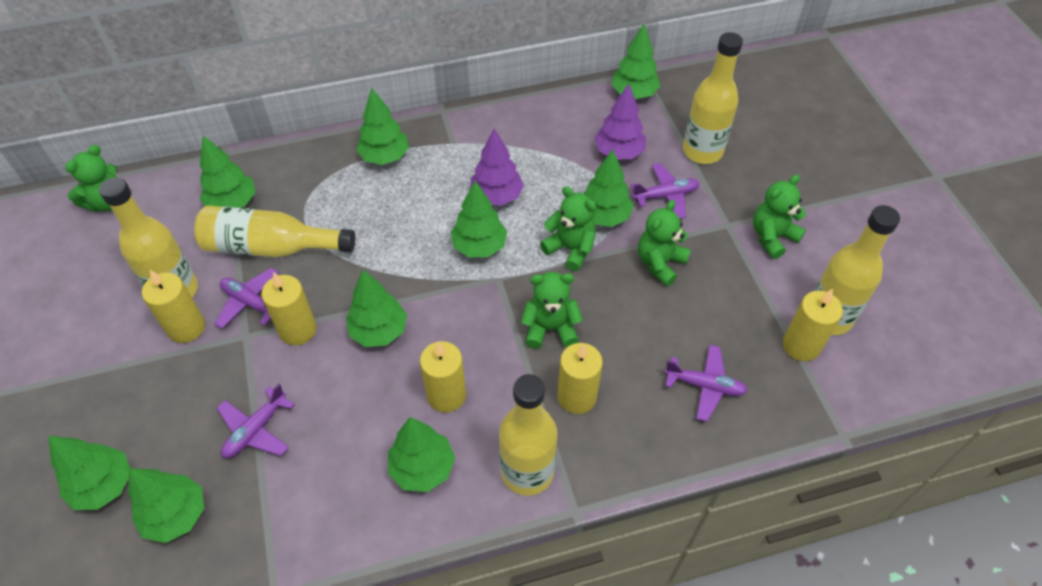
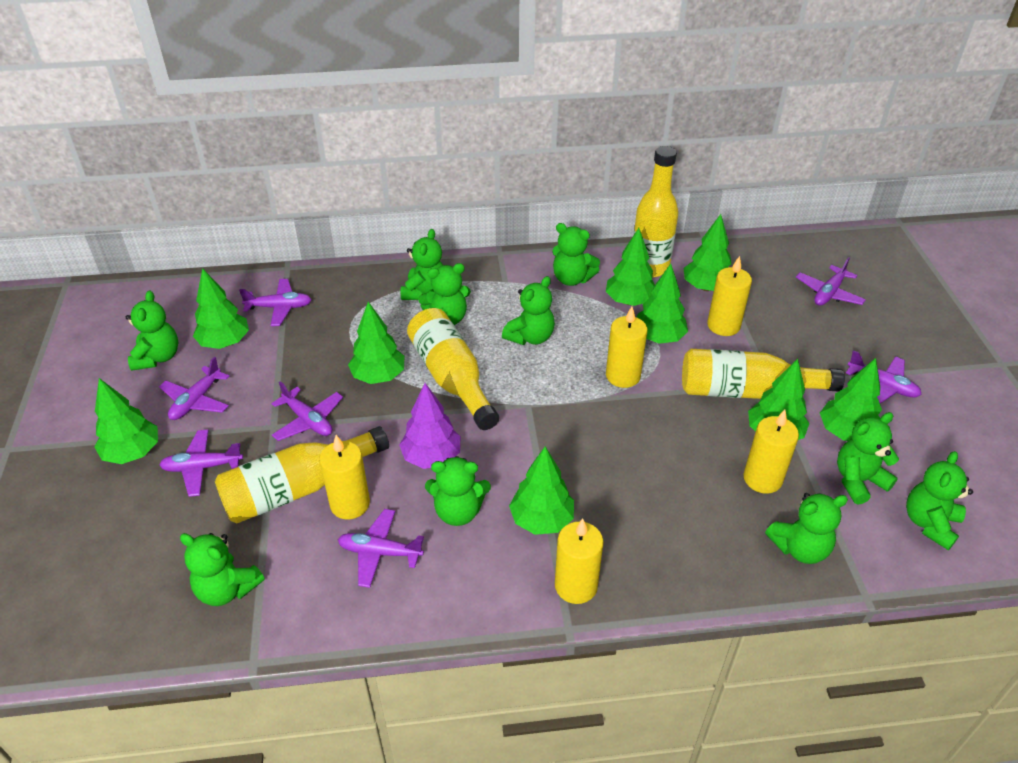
green teddy bear: [65,145,117,212] [521,272,583,349] [540,186,596,271] [638,200,691,286] [753,175,806,259] = 5 -> [126,291,178,371] [180,533,265,606] [401,229,443,300] [418,263,471,325] [425,456,491,526] [502,276,555,345] [552,223,600,286] [765,493,848,564] [837,412,899,505] [906,451,973,550] = 10
purple plane: [214,268,279,329] [217,384,295,458] [631,163,700,219] [664,345,748,422] = 4 -> [159,357,230,420] [159,430,243,497] [239,279,312,326] [271,381,343,441] [338,509,424,588] [796,257,866,306] [846,350,922,404] = 7
purple tree: [470,128,524,206] [594,83,646,159] = 2 -> [399,383,460,469] = 1
yellow bottle: [99,177,198,297] [194,205,355,257] [499,374,558,496] [683,32,743,164] [814,205,900,335] = 5 -> [215,426,389,523] [407,308,499,430] [633,146,679,278] [682,349,845,399] = 4

